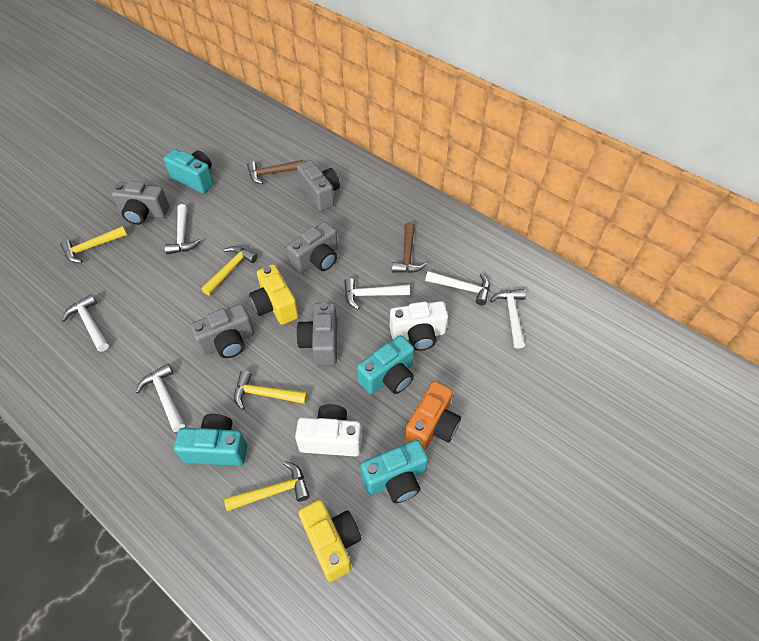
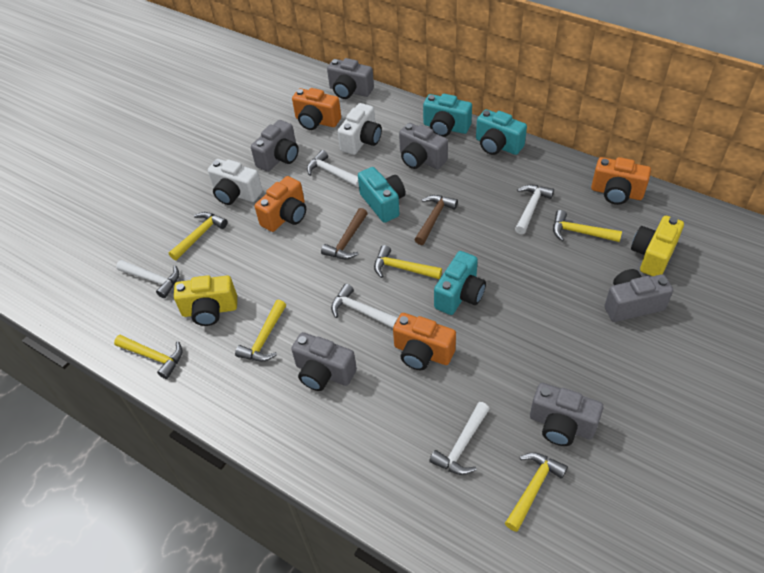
grey camera: [111,181,170,225] [190,304,254,358] [286,221,338,274] [296,302,337,366] [297,160,340,212] = 5 -> [251,120,299,172] [291,332,357,391] [327,58,374,99] [399,123,448,169] [530,383,603,446] [604,269,673,322] = 6
orange camera: [405,381,461,450] = 1 -> [255,176,306,232] [292,88,341,130] [393,313,456,370] [591,157,651,205] = 4
white hammer: [62,294,109,352] [136,364,185,432] [165,204,200,255] [344,278,410,309] [425,271,490,305] [490,289,526,349] = 6 -> [116,260,179,298] [307,150,359,187] [331,284,398,328] [429,402,490,475] [515,185,554,234] = 5
yellow hammer: [60,226,127,263] [201,246,258,296] [224,461,310,511] [234,371,308,410] = 4 -> [114,335,183,379] [169,212,227,261] [235,300,286,362] [374,245,442,279] [505,452,568,532] [553,210,622,242] = 6

